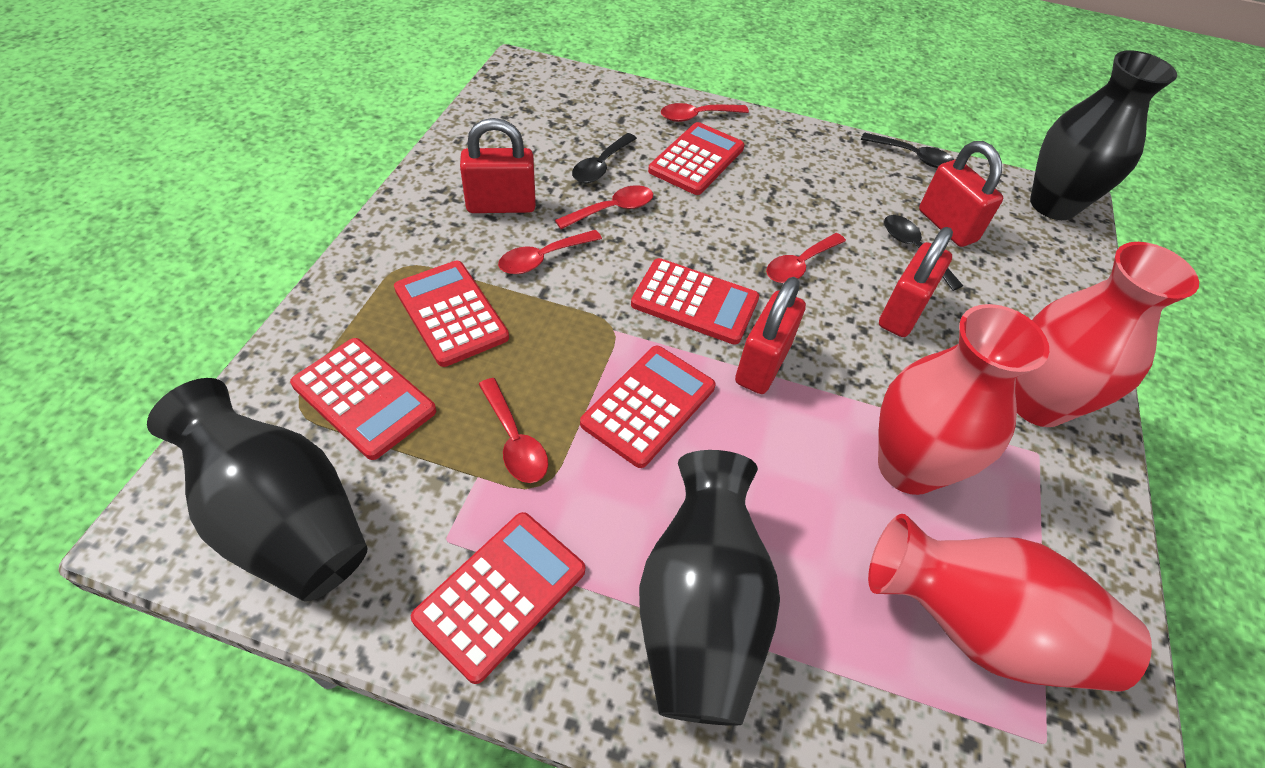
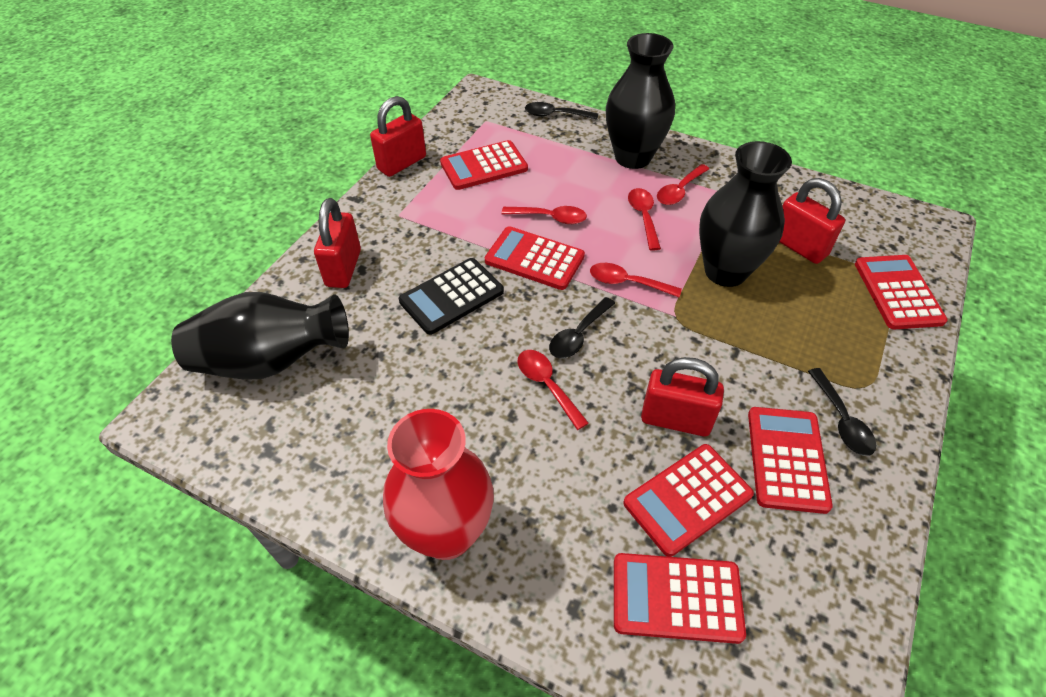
black calculator: none = 0 -> [399,258,504,335] = 1
red vase: [868,514,1152,692] [878,304,1049,495] [1015,242,1199,427] = 3 -> [383,409,494,560] = 1

